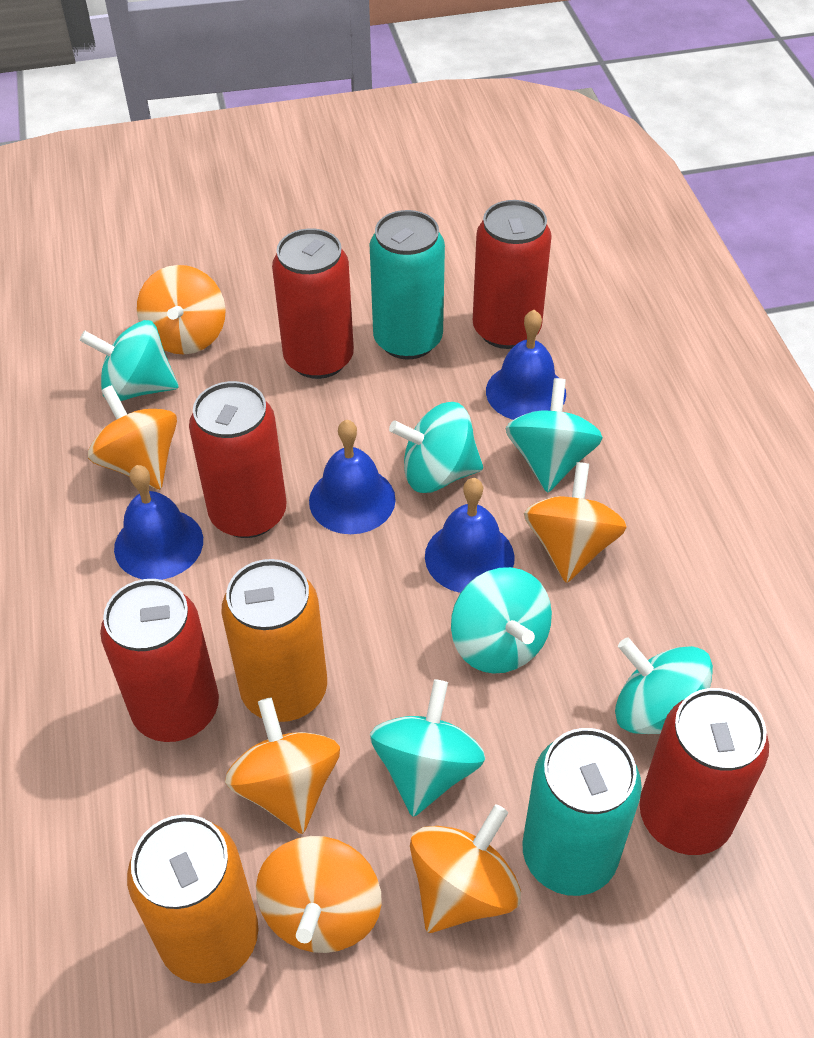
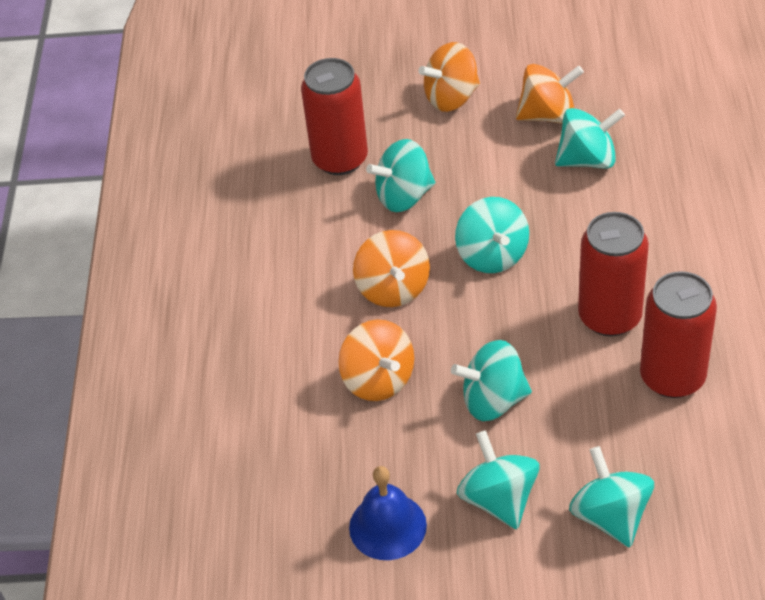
blue bell: [114,465,203,580] [309,420,395,534] [425,478,514,593] [486,310,566,420] = 4 -> [349,466,427,560] = 1
orange can: [127,815,258,984] [221,559,327,722] = 2 -> none = 0
orange spinning top: [88,385,177,490] [137,265,226,355] [225,697,340,834] [256,836,382,953] [410,804,521,933] [524,462,627,583] = 6 -> [338,319,414,401] [353,230,430,307] [419,42,480,112] [516,64,584,123] = 4
red can: [100,579,219,742] [189,381,287,538] [272,228,354,379] [473,200,552,349] [639,688,769,855] = 5 -> [301,58,368,175] [578,212,649,336] [640,271,717,398] = 3
turquoise can: [369,210,445,360] [523,728,642,896] = 2 -> none = 0

